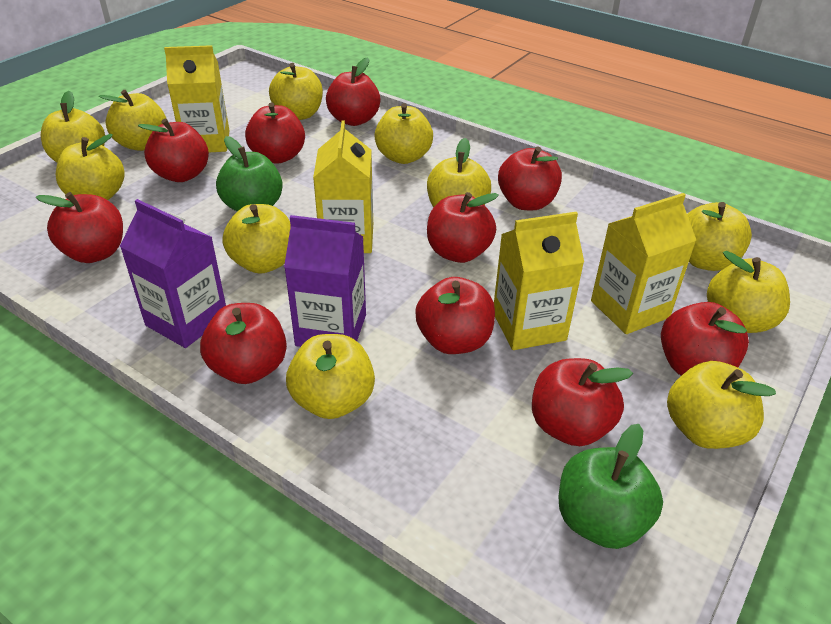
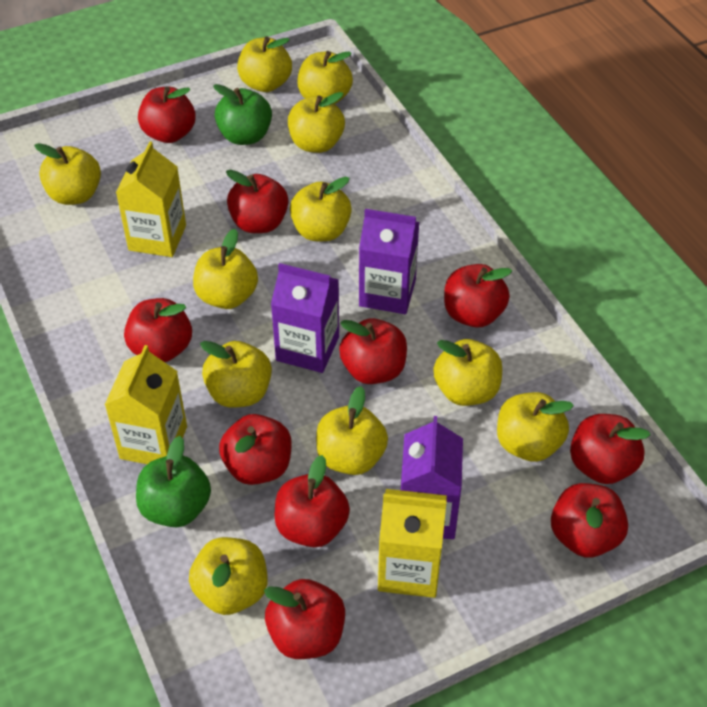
purple carton: [120,199,226,348] [284,215,366,347] = 2 -> [271,263,339,373] [359,209,419,314] [400,416,463,539] = 3
yellow carton: [164,45,229,152] [313,121,373,253] [494,212,584,350] [591,193,696,334] = 4 -> [105,345,187,464] [116,141,186,257] [378,489,447,598] = 3

